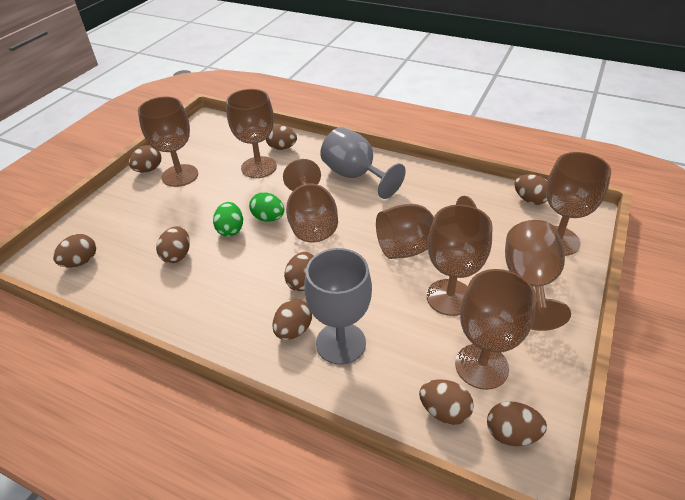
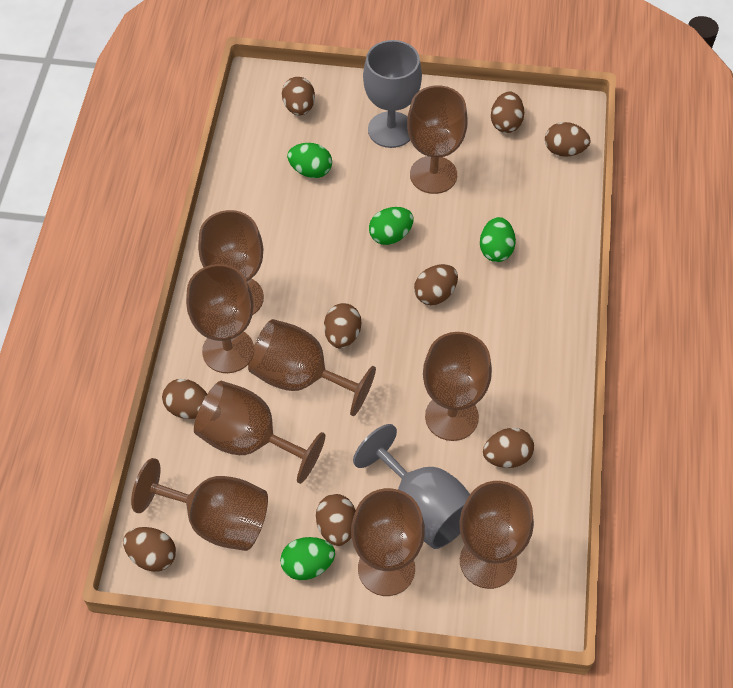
brown goblet: [138,97,198,187] [226,89,277,178] [283,159,338,242] [376,196,477,259] [426,205,493,316] [455,269,537,390] [505,220,571,331] [546,152,611,256] = 8 -> [131,458,268,551] [186,264,254,373] [194,381,325,484] [198,210,264,315] [248,319,376,416] [351,488,425,596] [407,85,468,194] [423,332,492,441] [459,481,534,589] = 9
green egg: [213,202,243,237] [249,192,284,222] = 2 -> [280,537,335,580] [287,143,332,178] [369,207,413,245] [480,217,516,262] = 4

